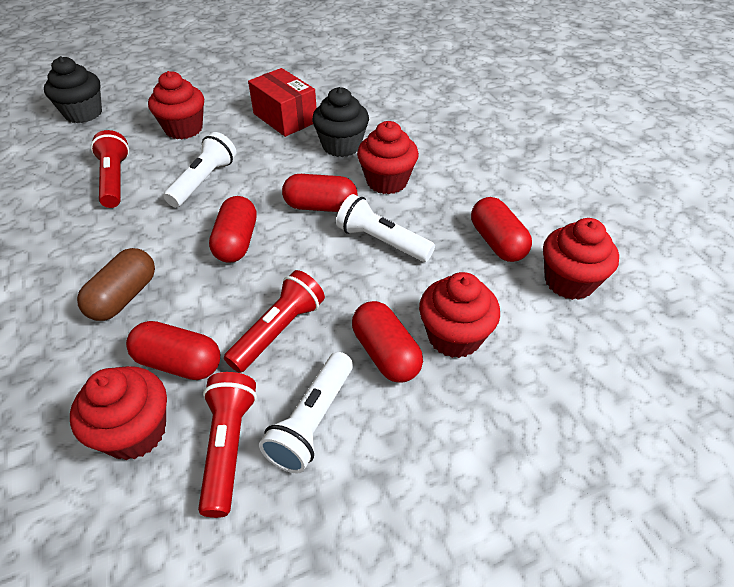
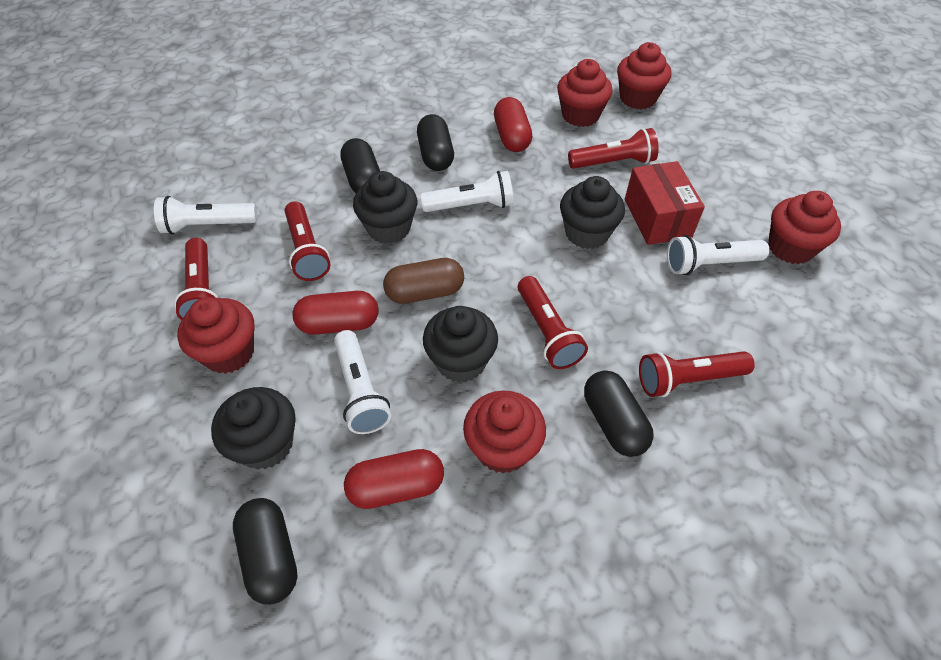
black capsule: none = 0 -> [233,498,298,604] [340,138,380,193] [417,114,454,171] [584,370,654,457] = 4
black cupcake: [44,56,102,123] [312,87,369,157] = 2 -> [211,387,296,470] [353,171,417,244] [423,306,498,382] [560,176,625,249] = 4
red capsule: [126,321,220,380] [209,196,257,263] [282,174,358,212] [352,301,423,383] [471,197,532,262] = 5 -> [292,291,379,335] [344,449,444,509] [494,97,532,152] = 3
red flashlight: [91,130,129,208] [198,372,257,518] [224,270,325,373] = 3 -> [174,238,218,320] [285,201,330,281] [518,276,588,369] [568,128,659,169] [639,351,755,397] = 5
white flashlight: [164,132,236,207] [259,352,353,473] [336,194,435,262] = 3 -> [154,196,257,234] [334,330,391,434] [421,171,513,212] [667,235,769,275] = 4

